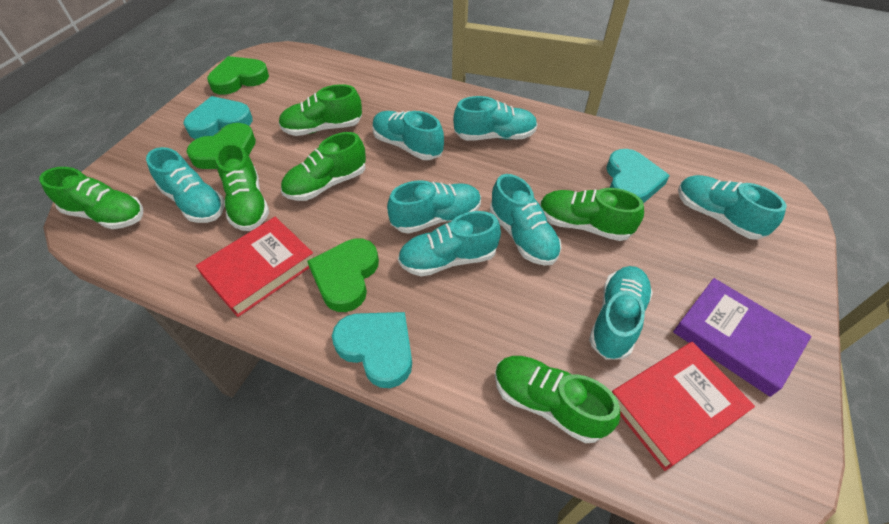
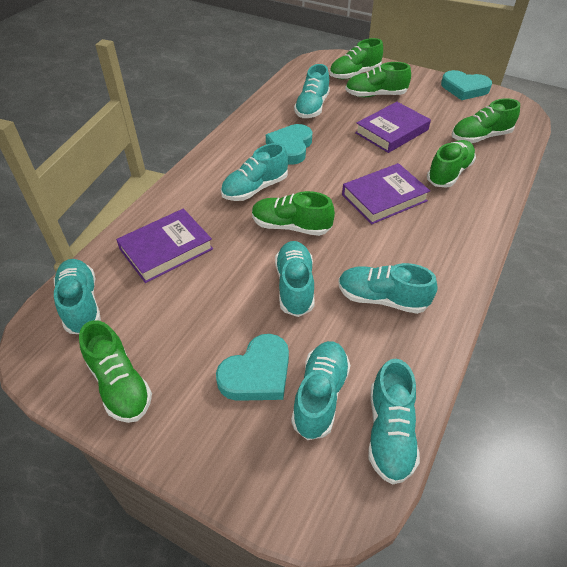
green heart: [186,123,256,169] [207,56,269,95] [307,238,379,312] = 3 -> none = 0
purple book: [673,278,812,397] = 1 -> [116,209,213,283] [342,163,430,225] [355,102,431,153] = 3
red book: [196,217,313,317] [612,342,755,471] = 2 -> none = 0
turquoise shoe: [146,147,225,223] [372,111,444,160] [387,180,481,234] [398,211,501,277] [453,96,538,141] [490,174,561,265] [589,266,653,360] [678,175,787,240] = 8 -> [54,259,101,334] [221,143,288,201] [275,241,315,317] [291,341,351,440] [294,64,330,118] [338,263,438,314] [368,359,420,485] = 7

